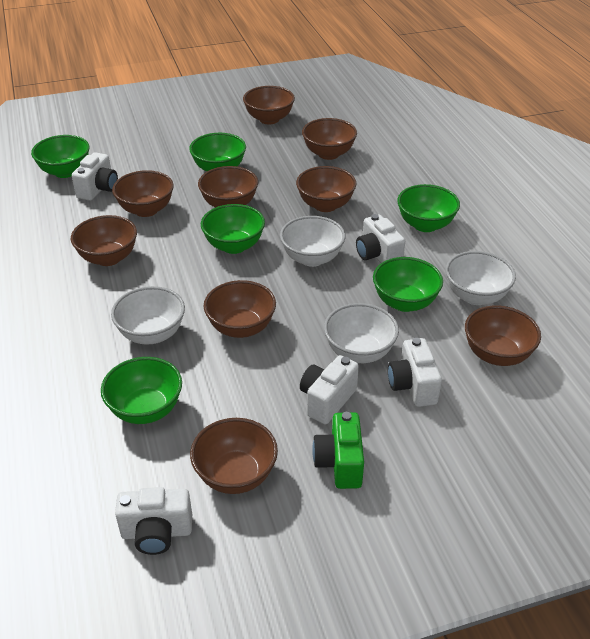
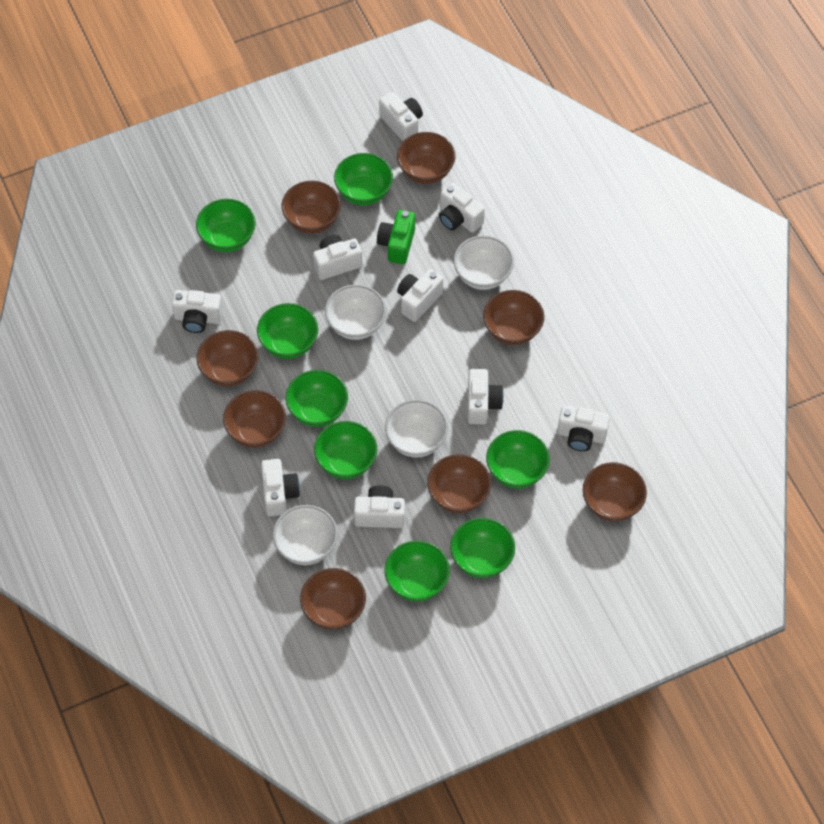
brown bowl: [71,215,137,266] [112,170,174,217] [190,418,278,494] [198,166,258,208] [204,280,276,338] [243,86,295,124] [296,166,357,212] [302,118,357,160] [465,305,541,366] = 9 -> [196,330,258,387] [223,390,286,448] [281,181,341,234] [300,568,366,630] [397,132,455,184] [427,454,491,513] [483,290,544,345] [583,462,647,522] = 8
green bowl: [31,135,90,178] [101,357,182,424] [189,133,246,171] [201,204,265,254] [373,257,443,312] [397,184,460,232] = 6 -> [196,199,256,252] [257,303,318,359] [285,370,348,427] [314,421,377,479] [334,153,393,206] [384,541,450,602] [450,518,515,578] [486,430,550,489] = 8
white camera: [72,152,118,201] [115,487,192,555] [300,355,359,425] [356,214,405,263] [388,338,442,407] = 5 -> [172,290,223,333] [261,459,300,516] [313,235,362,280] [354,485,405,528] [379,92,423,141] [397,269,443,322] [439,183,485,233] [468,369,504,424] [557,405,610,451] = 9

